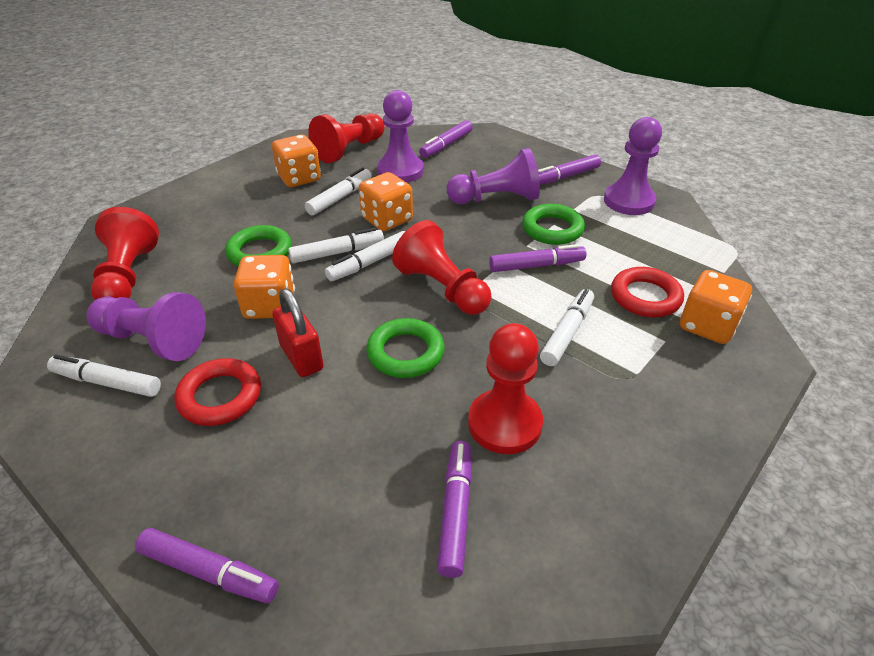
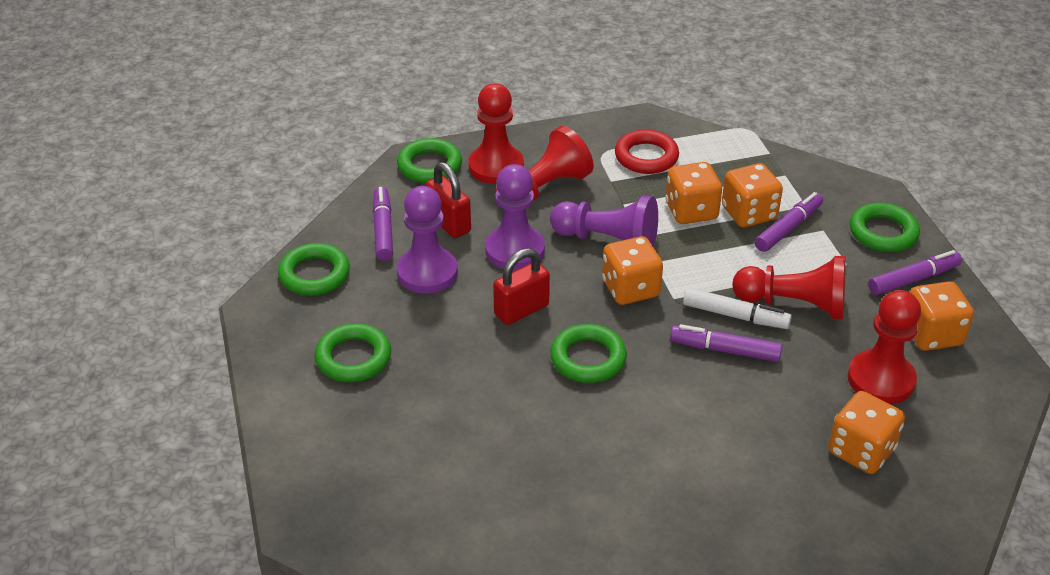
green ring: [225,225,292,266] [366,318,445,378] [522,204,585,245] = 3 -> [278,243,350,296] [315,323,391,382] [397,138,462,183] [550,324,627,383] [850,203,920,252] = 5
orange dice: [234,255,295,319] [272,135,321,187] [359,172,413,231] [680,270,752,344] = 4 -> [602,236,663,305] [665,162,722,224] [722,163,783,227] [828,391,905,474] [910,281,974,351] = 5
purple marker: [135,528,279,603] [419,120,473,158] [437,441,472,578] [489,244,586,272] [538,154,601,185] = 5 -> [373,187,393,261] [670,324,782,362] [755,192,823,252] [868,250,962,295] = 4
purple pawn: [86,292,206,361] [377,90,424,183] [447,148,540,204] [604,117,662,215] = 4 -> [397,186,458,293] [485,164,545,270] [550,196,658,247] = 3
red padlock: [272,288,324,377] = 1 -> [425,162,471,238] [493,248,550,325] = 2
red ring: [175,358,261,426] [611,267,684,317] = 2 -> [615,130,679,174] = 1
white marker: [47,354,161,397] [288,228,384,263] [305,167,372,216] [325,231,406,281] [540,289,594,366] = 5 -> [683,288,792,329] = 1

